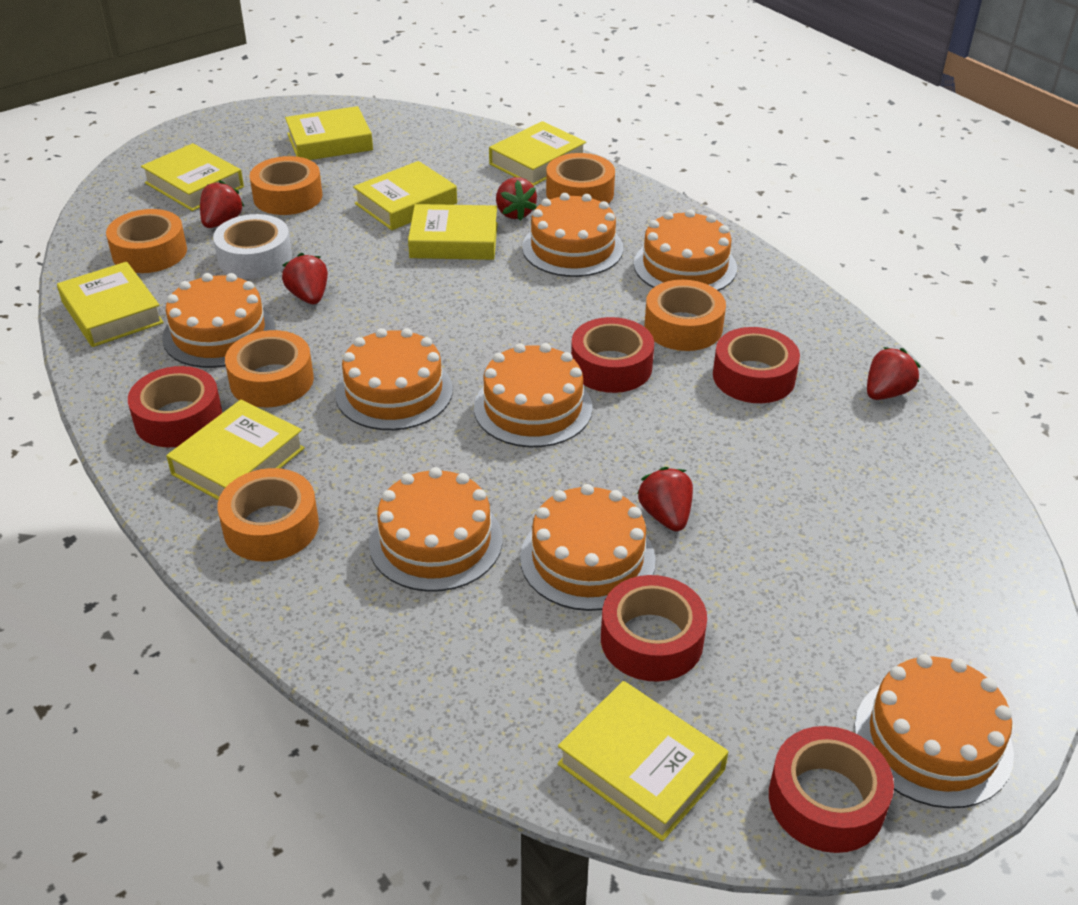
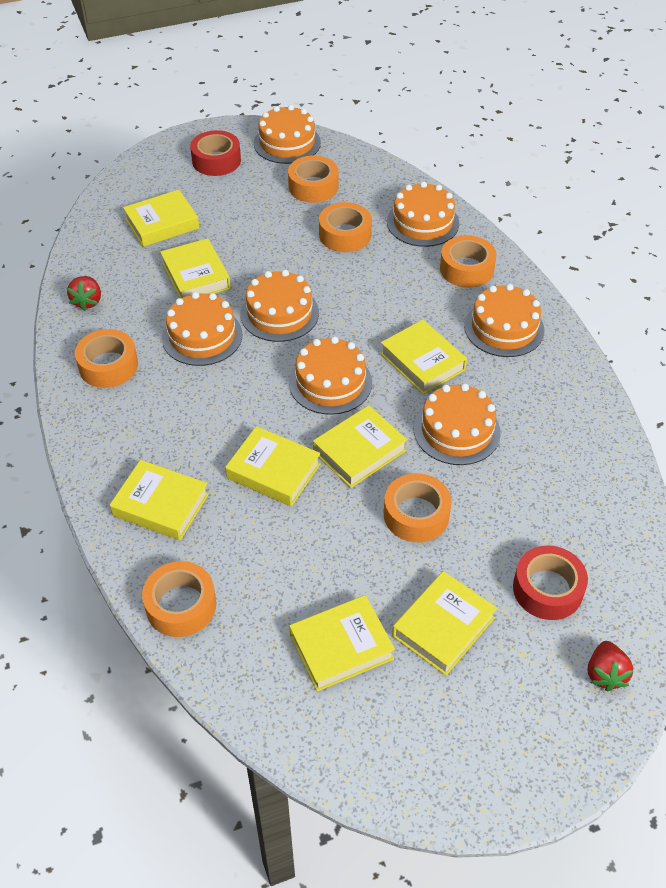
orange cake: [162,273,275,368] [335,328,453,430] [369,467,502,592] [474,343,593,447] [520,484,656,611] [522,193,623,277] [634,209,737,291] [854,654,1014,808] = 8 -> [162,292,243,366] [240,270,319,342] [254,105,321,164] [289,337,372,415] [387,182,459,247] [414,383,501,465] [464,284,544,357] = 7
red strawberry: [200,180,245,228] [282,253,328,304] [496,177,537,221] [637,467,693,531] [867,347,920,400] = 5 -> [67,276,101,311] [588,641,633,692] = 2
red tape: [128,366,222,447] [571,317,654,393] [601,575,707,682] [713,327,800,403] [769,726,894,853] = 5 -> [190,130,241,176] [513,546,588,620] = 2
white tape: [213,214,292,279] = 1 -> none = 0

